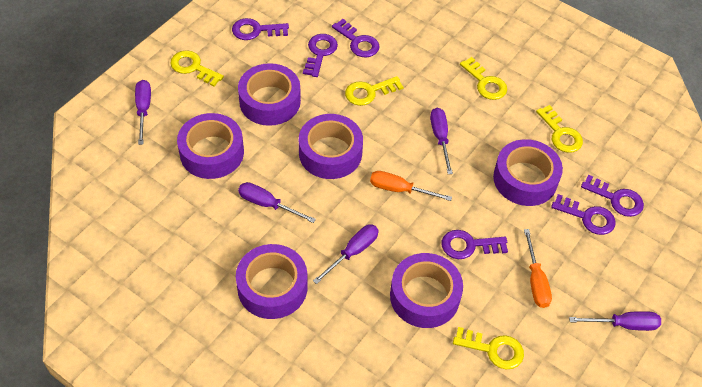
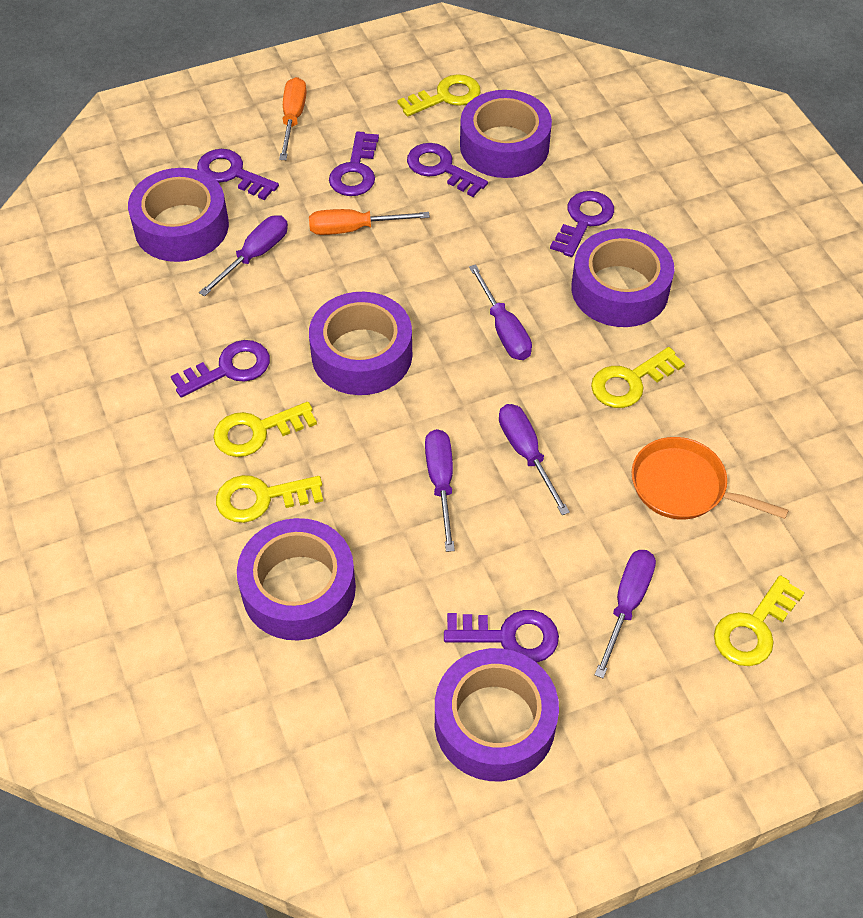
orange pan: none = 0 -> [632,437,789,520] = 1

